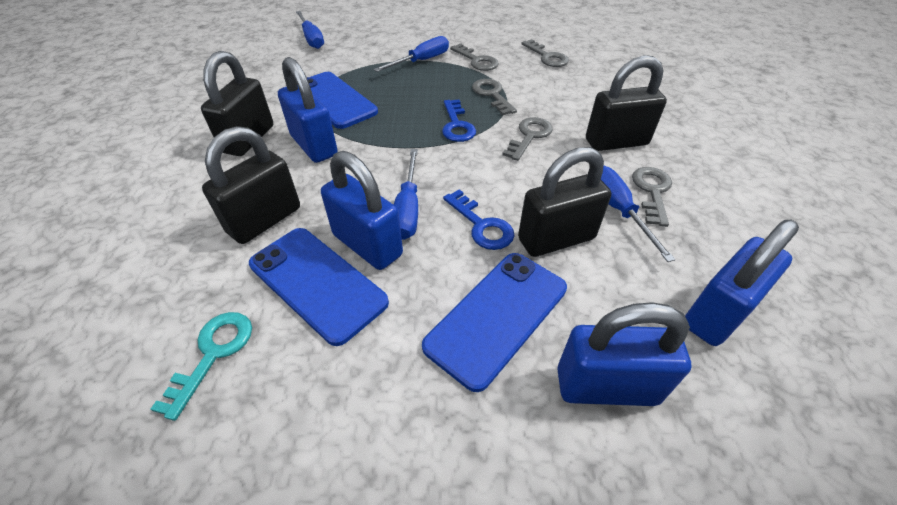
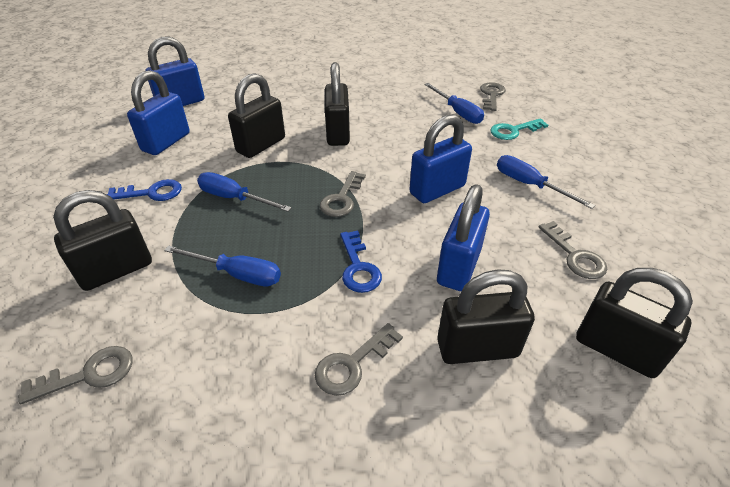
black padlock: [201,51,273,156] [202,126,300,244] [518,147,611,257] [586,55,667,151] = 4 -> [53,190,152,291] [228,73,285,158] [325,62,350,146] [437,269,535,364] [576,268,693,378] = 5
blue phone: [249,228,389,346] [307,72,378,129] [422,253,567,392] = 3 -> none = 0

